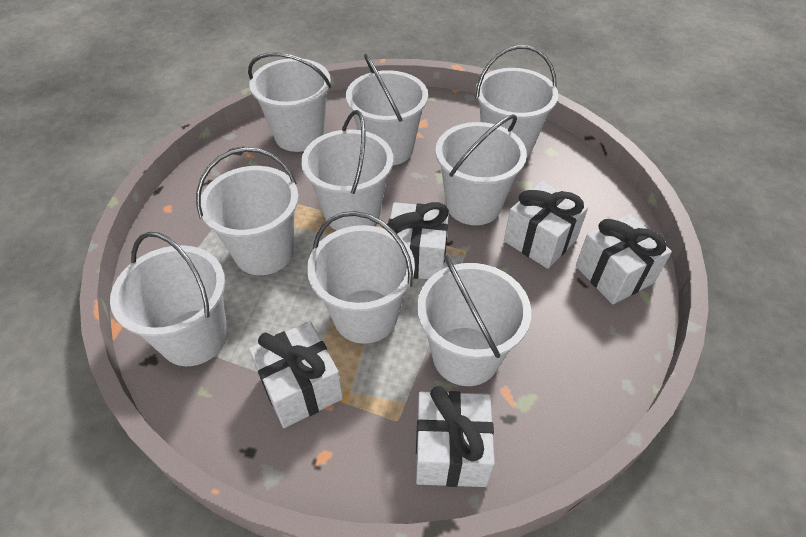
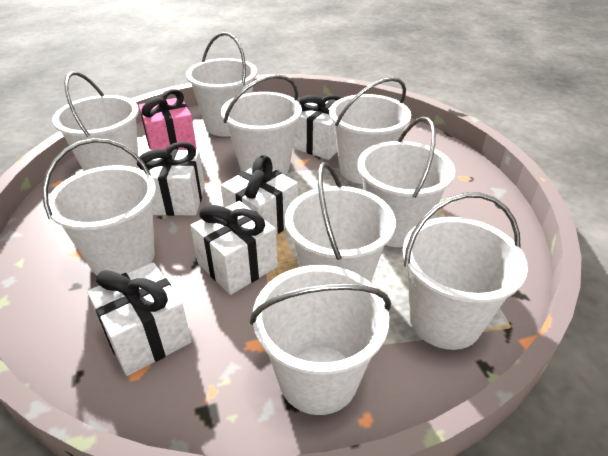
pink gift: none = 0 -> [139,89,197,150] = 1

